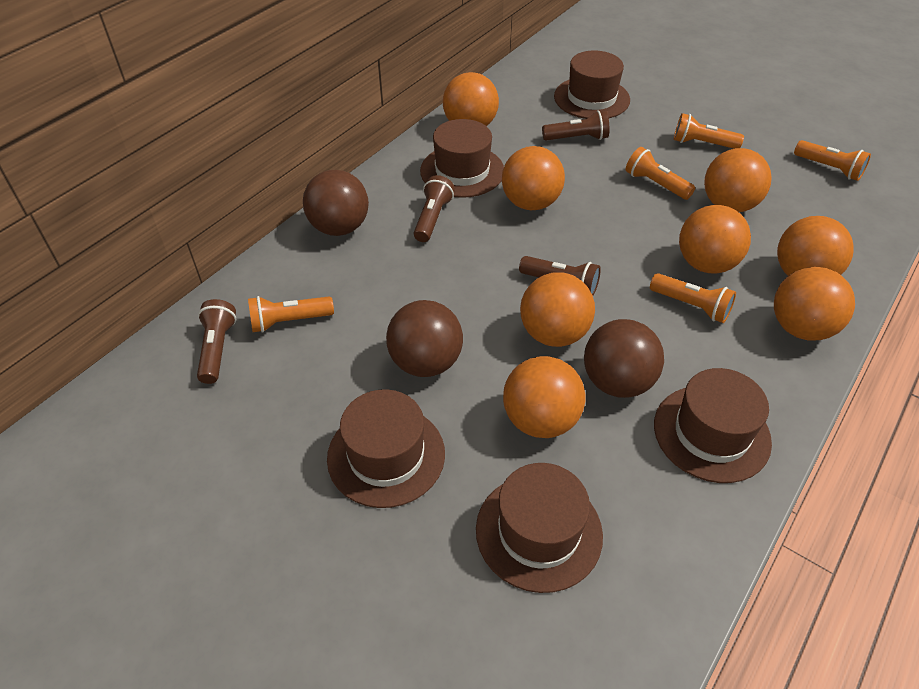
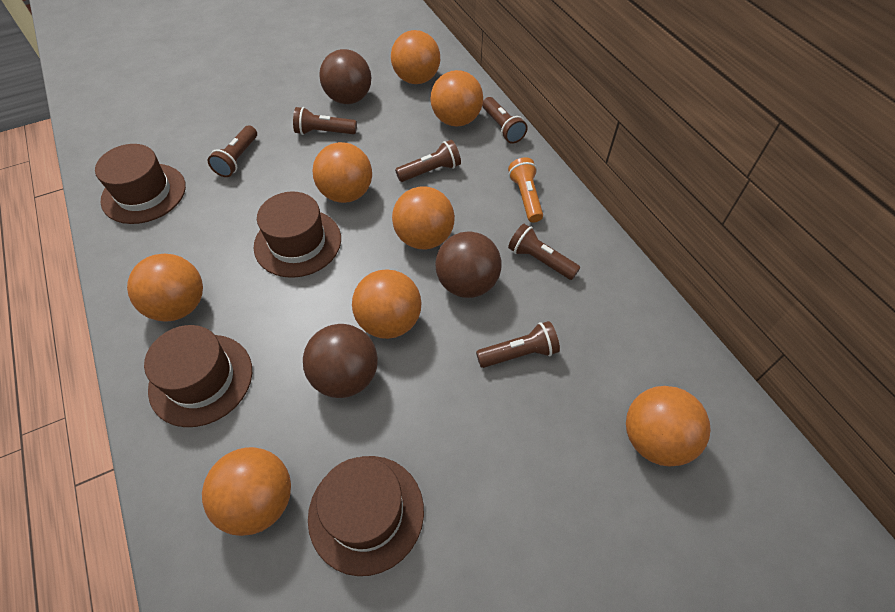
brown flashlight: [197,299,237,384] [414,175,455,242] [519,256,601,296] [542,110,609,140] = 4 -> [208,125,257,177] [293,107,357,135] [395,140,461,182] [476,321,560,368] [482,97,528,144] [508,224,580,280] = 6
brown hat: [327,389,445,508] [420,119,504,198] [476,463,603,593] [554,50,630,119] [654,368,772,483] = 5 -> [95,144,186,224] [144,325,252,427] [254,191,341,278] [308,456,424,576] = 4
orange flashlight: [248,296,334,333] [626,147,695,200] [650,273,736,323] [674,113,744,149] [794,140,871,181] = 5 -> [508,157,543,223] = 1

